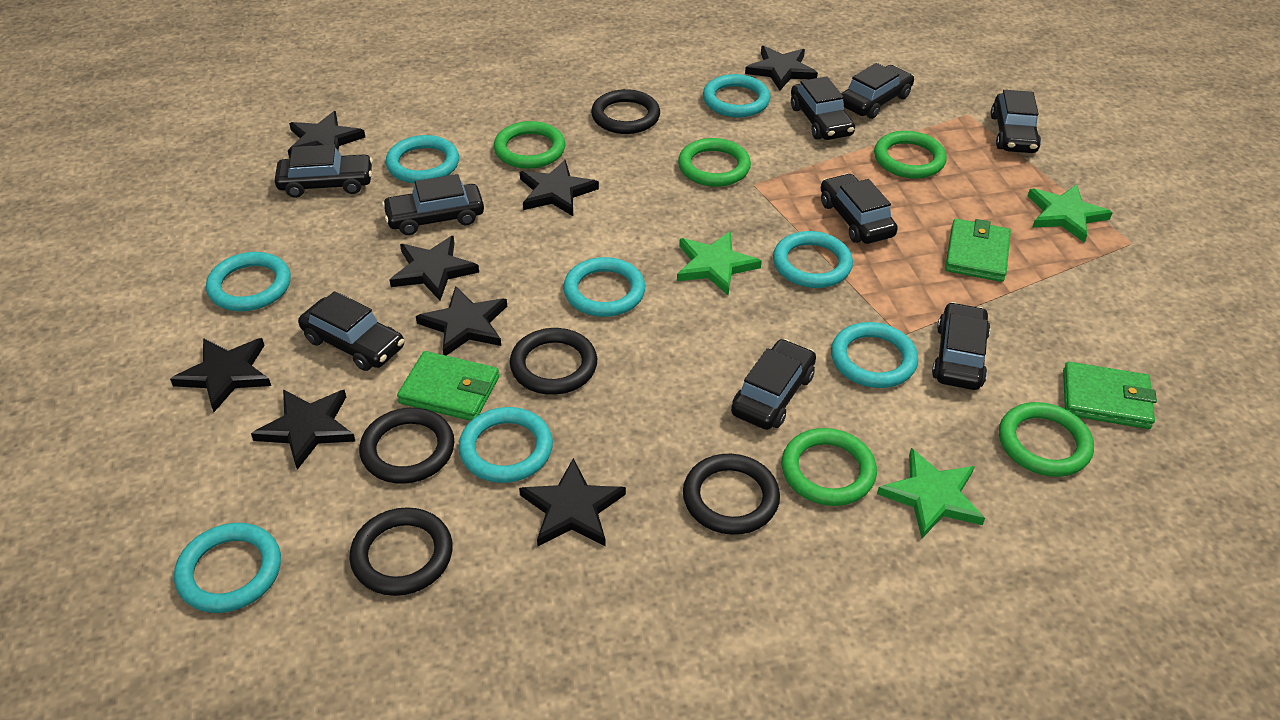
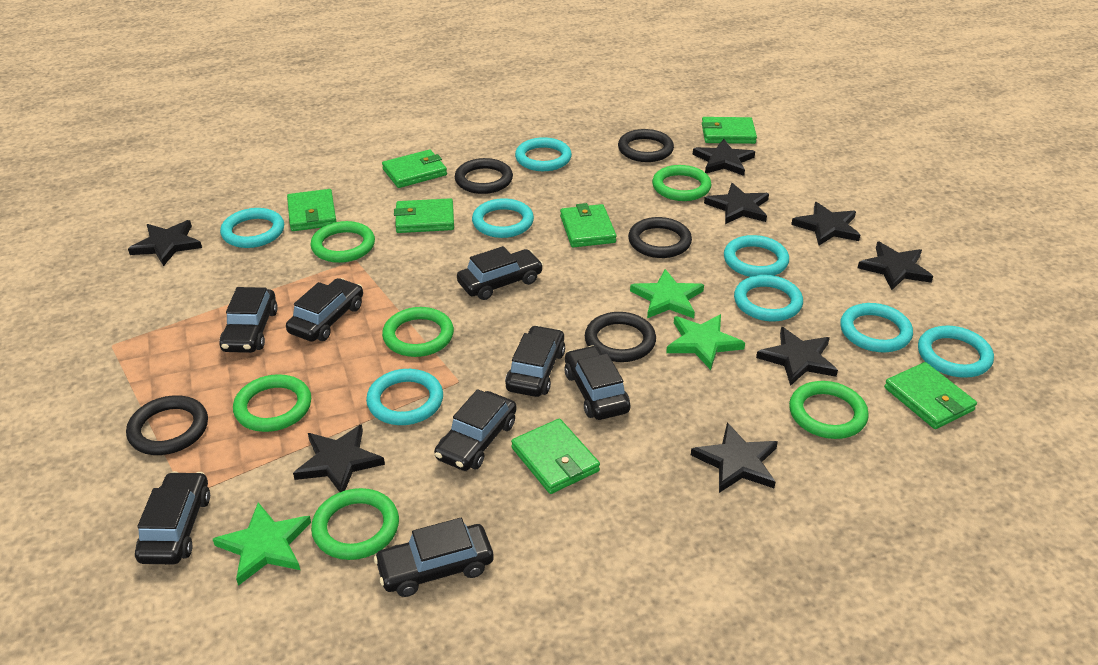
black car: [275,144,373,198] [298,291,404,371] [382,174,484,235] [731,339,816,430] [791,76,855,140] [821,174,898,244] [841,63,914,119] [932,302,990,390] [991,90,1041,153] = 9 -> [135,471,210,564] [220,287,278,353] [286,278,363,342] [374,518,494,597] [434,389,517,471] [457,246,543,300] [505,325,565,397] [564,345,631,420] = 8
green ring: [494,121,565,169] [678,138,751,187] [782,428,877,506] [874,131,947,179] [999,402,1094,477] = 5 -> [233,374,311,432] [311,221,375,263] [311,488,399,560] [382,307,454,357] [652,165,711,201] [789,381,869,439] = 6
green wallet: [397,351,499,421] [945,219,1011,282] [1063,362,1157,429] = 3 -> [287,189,336,231] [382,150,447,188] [394,198,454,233] [511,419,600,494] [560,203,617,248] [702,117,757,144] [884,362,977,429] = 7

